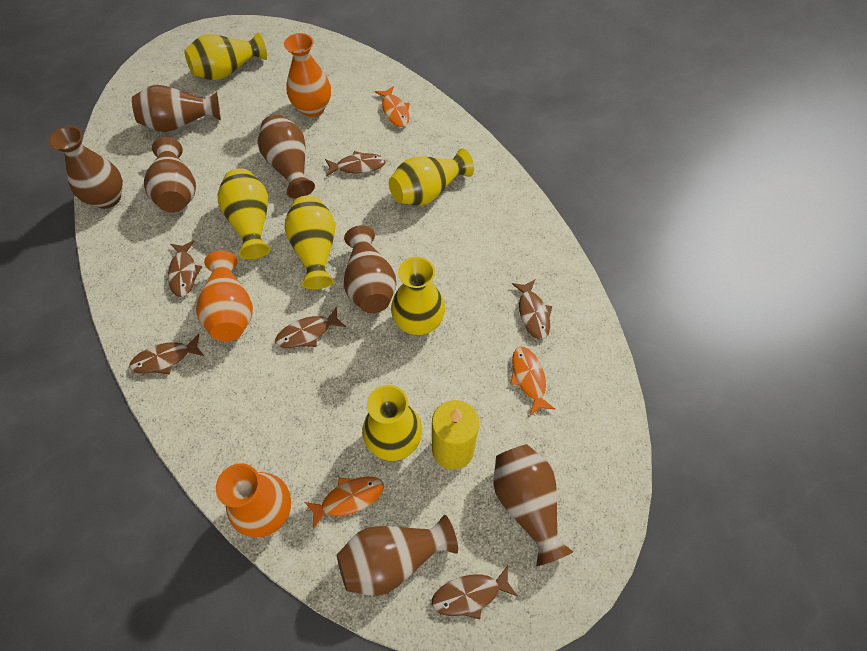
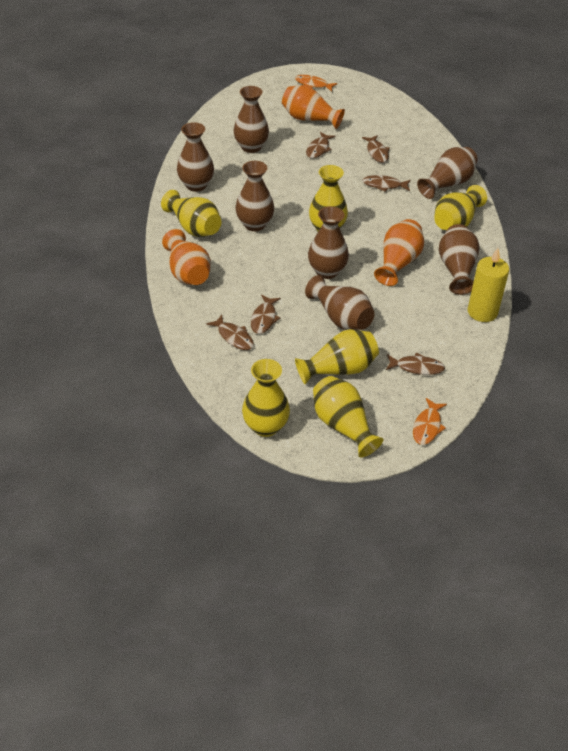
orange fish: [304,476,384,529] [375,86,410,127] [510,347,555,415] = 3 -> [295,75,338,91] [413,398,447,445] = 2

